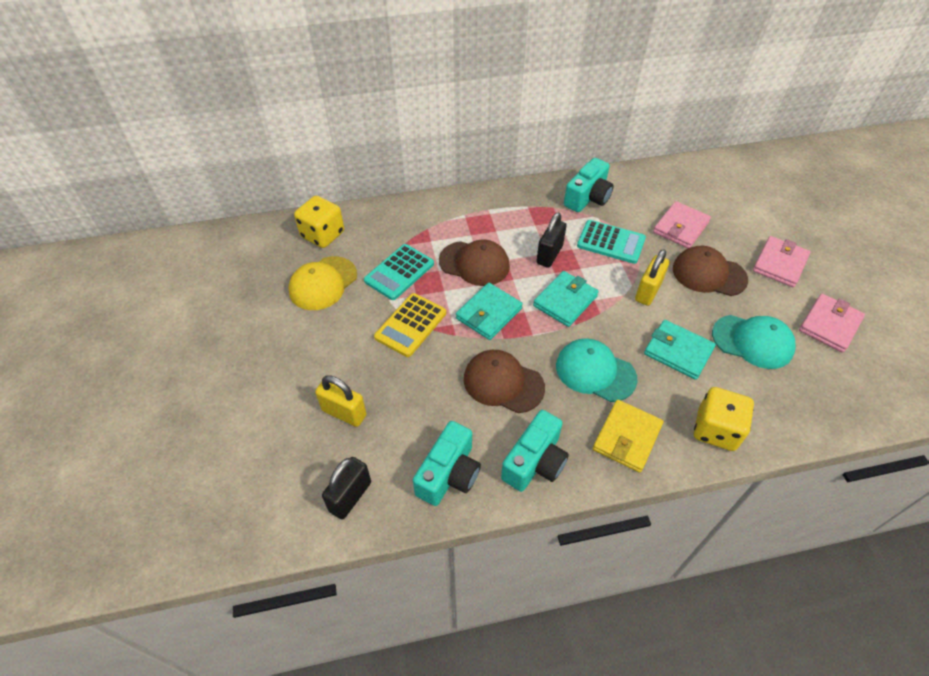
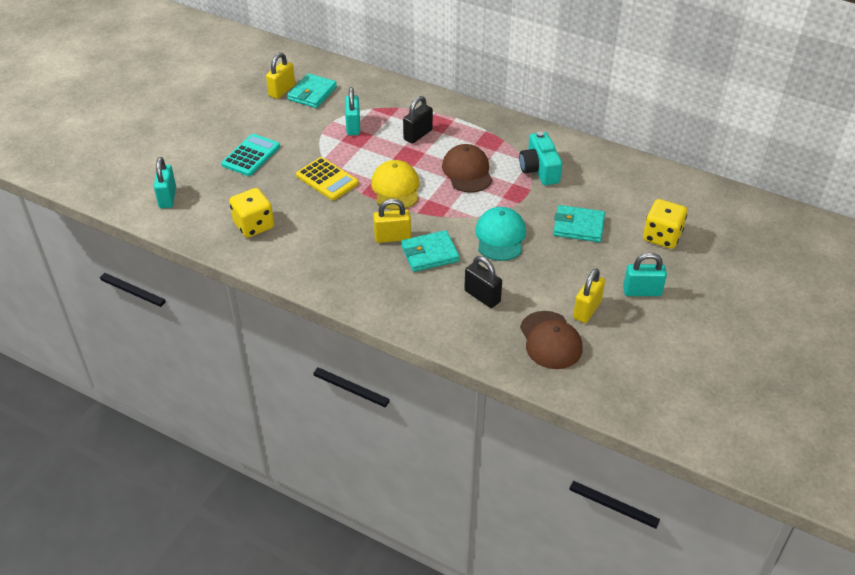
brown cap: [439,239,510,286] [464,350,545,413] [673,246,748,296] = 3 -> [442,144,492,193] [520,311,582,369] = 2
pink wallet: [653,201,711,248] [753,236,810,287] [799,294,865,353] = 3 -> none = 0
turquoise calculator: [364,244,434,300] [577,220,646,264] = 2 -> [221,134,280,176] = 1
turquoise camera: [413,421,481,506] [501,410,569,492] [564,158,614,212] = 3 -> [519,132,562,185] = 1
turquoise cap: [556,338,637,402] [712,315,796,369] = 2 -> [475,207,526,261] = 1
turquoise padlock: none = 0 -> [154,157,176,208] [345,87,360,135] [623,253,667,296] = 3
yellow padlock: [315,375,367,427] [635,249,669,306] = 2 -> [266,52,295,99] [373,199,411,243] [573,268,605,323] = 3
yellow wallet: [593,400,663,473] = 1 -> none = 0

